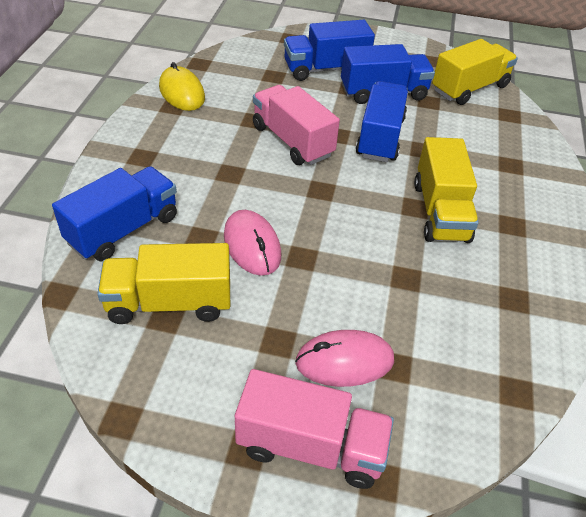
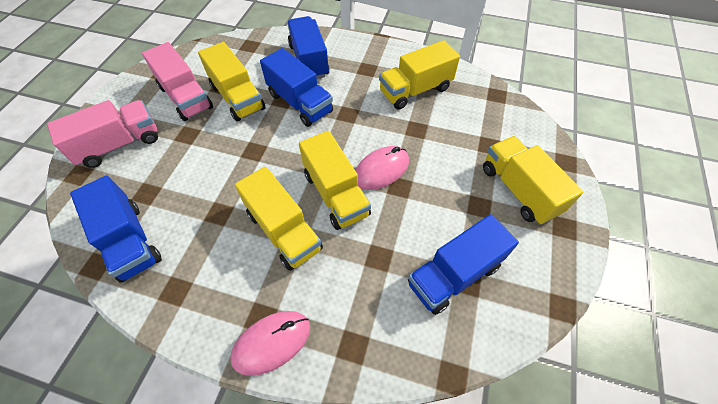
yellow mouse: [159,62,205,111] = 1 -> none = 0
yellow truck: [97,243,230,324] [414,137,479,243] [432,39,518,105] = 3 -> [198,42,265,122] [235,167,323,271] [299,131,371,230] [379,40,460,110] [483,136,583,225] = 5

